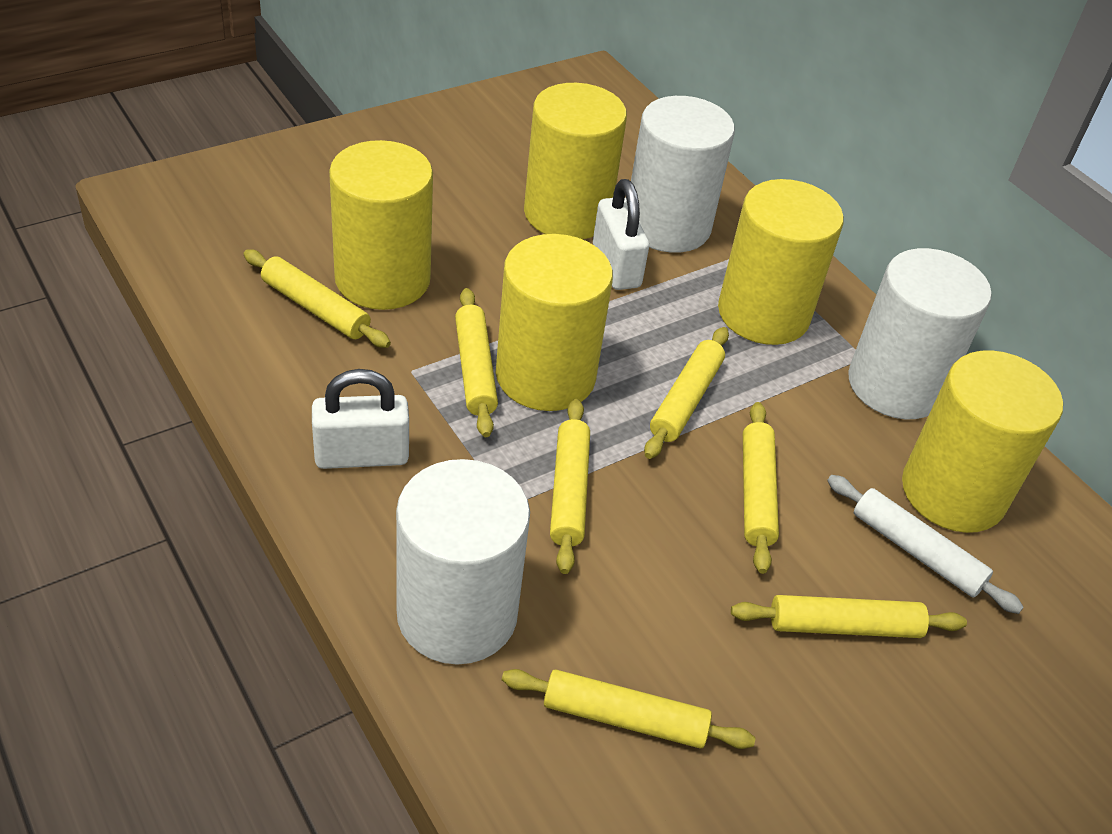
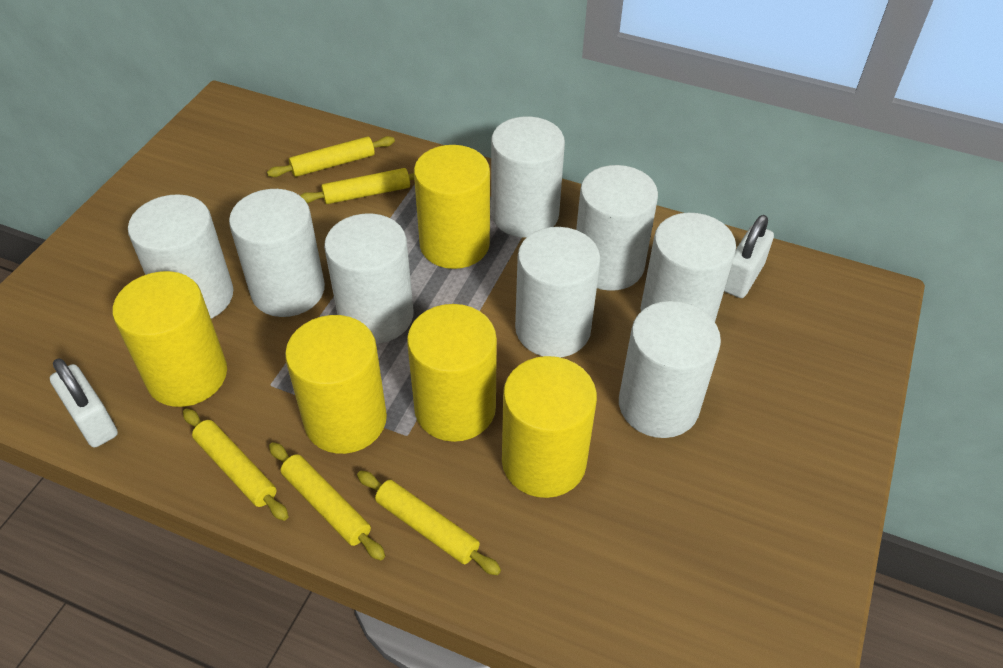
white cylinder: [396,459,530,665] [631,96,735,253] [848,248,992,419] = 3 -> [128,194,233,319] [229,189,325,317] [324,213,413,344] [491,116,565,238] [515,227,601,358] [576,165,658,291] [619,301,721,438] [641,213,736,322] = 8
white rolling pin: [827,475,1024,614] = 1 -> none = 0
yellow rolling pin: [243,249,391,348] [455,288,498,437] [502,669,755,749] [550,399,590,574] [644,327,729,459] [731,595,967,638] [743,402,779,574] = 7 -> [183,409,289,521] [267,136,395,177] [269,442,385,560] [300,168,414,204] [357,471,501,575] = 5

